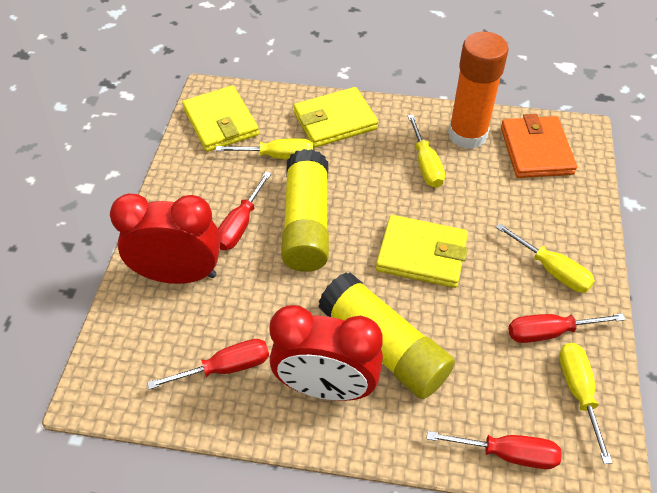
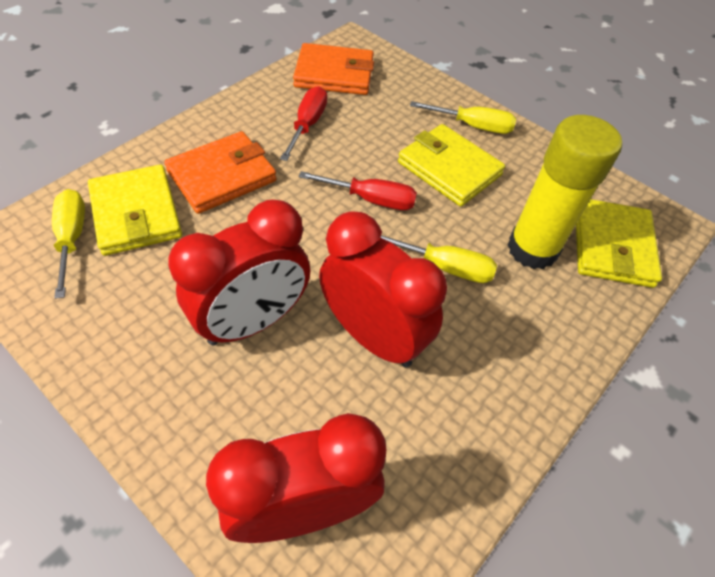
orange glue stick: [448,32,509,149] = 1 -> none = 0
orange wallet: [501,114,577,178] = 1 -> [164,131,277,214] [293,43,374,95] = 2
red clock: [110,194,221,284] [269,305,383,401] = 2 -> [168,200,310,345] [206,413,386,543] [319,212,447,367] = 3
red screwdriver: [147,339,269,389] [218,172,272,250] [427,431,562,469] [508,313,626,343] = 4 -> [280,86,327,161] [299,171,417,210] = 2
yellow glue stick: [281,149,329,272] [318,272,455,399] = 2 -> [507,115,622,269] = 1
yellow screwdriver: [216,138,313,160] [408,115,445,188] [496,223,595,293] [559,343,612,464] = 4 -> [52,189,85,299] [380,235,497,283] [410,101,516,134] = 3

